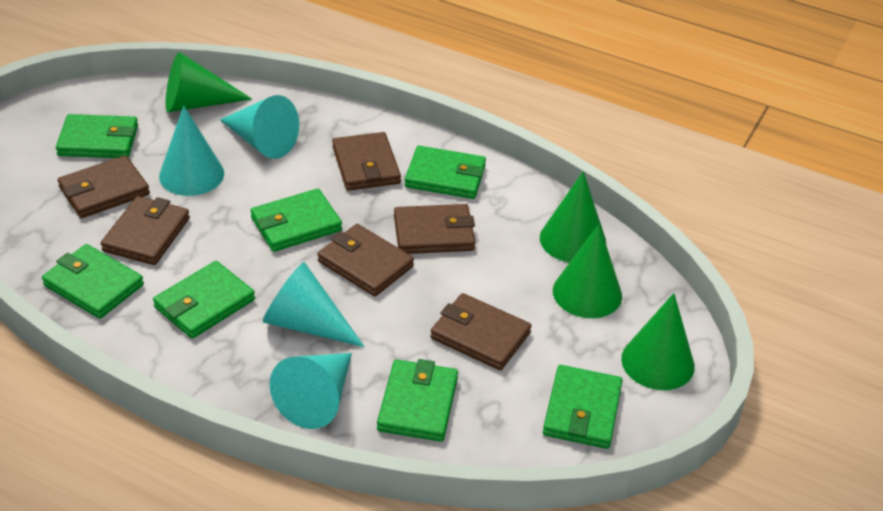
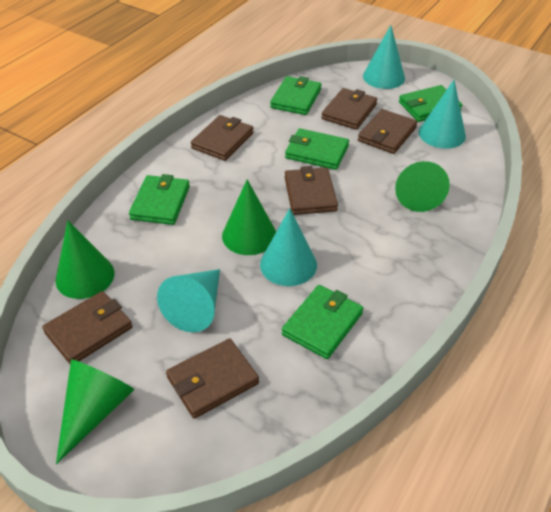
green wallet: [42,244,144,319] [56,114,138,158] [153,261,255,339] [250,189,342,252] [377,359,458,442] [405,146,486,199] [543,365,623,449] = 7 -> [129,174,190,225] [270,76,321,115] [282,285,363,359] [285,128,349,170] [399,85,462,122] = 5

